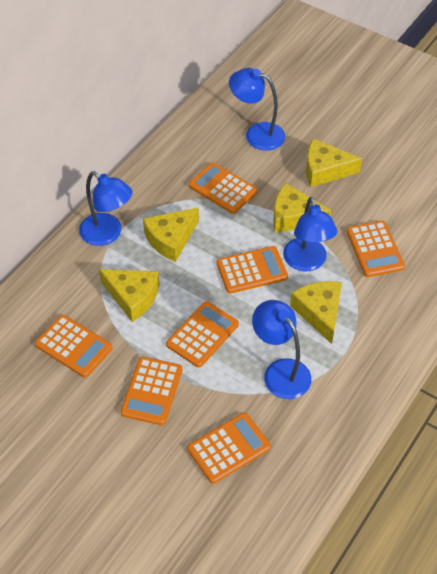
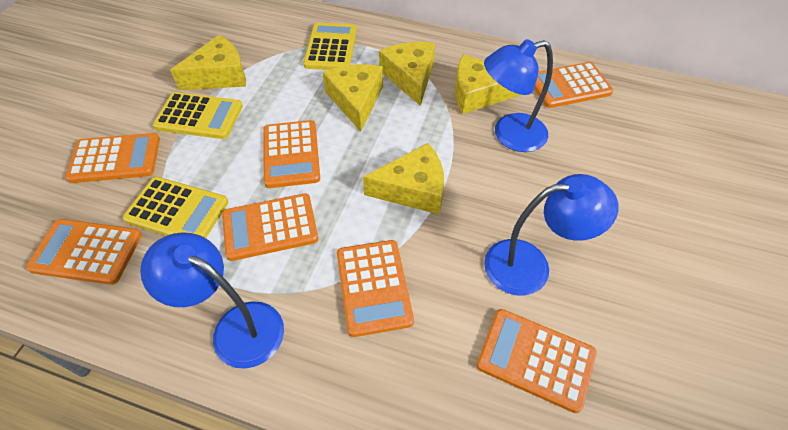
blue lamp: [79,171,132,246] [229,68,285,151] [252,300,311,399] [283,197,337,272] = 4 -> [140,232,284,369] [484,39,553,152] [484,174,618,296] = 3
yellow calculator: none = 0 -> [123,177,228,238] [153,92,243,139] [303,23,357,70] = 3

